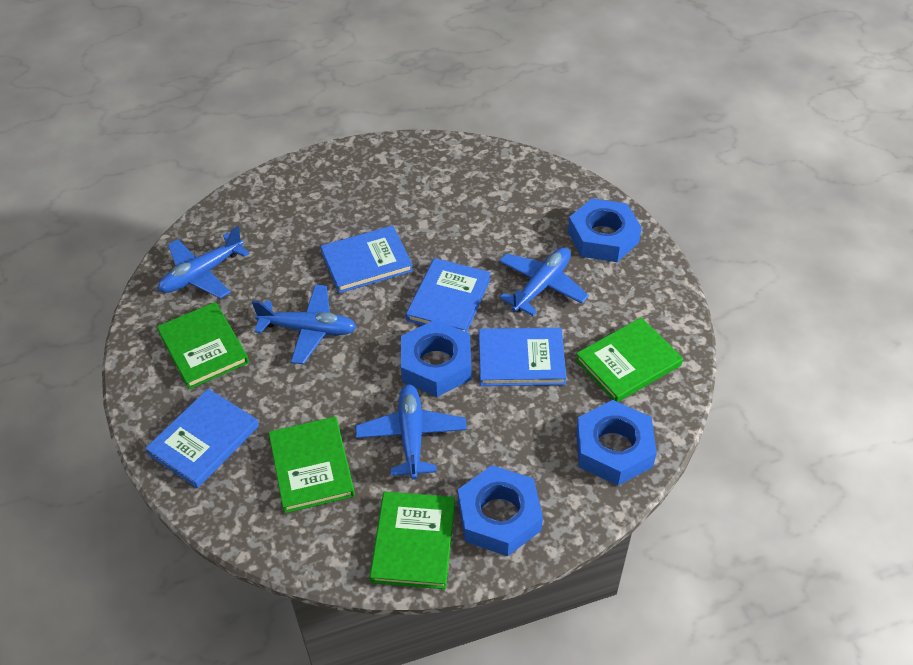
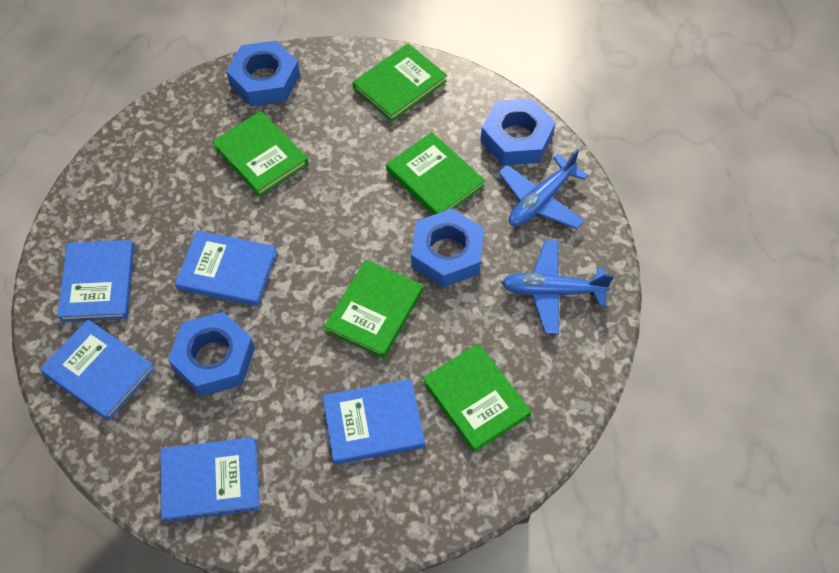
blue book: [145,389,259,488] [320,225,413,293] [406,258,491,332] [479,328,566,386] = 4 -> [40,319,155,421] [57,240,134,322] [161,437,260,522] [175,230,277,306] [322,379,425,465] = 5
blue plane: [158,226,250,299] [252,285,356,364] [356,384,467,479] [499,247,589,316] = 4 -> [499,149,589,229] [502,240,614,334] = 2
green book: [157,302,249,389] [269,417,355,513] [370,491,455,589] [575,317,683,402] = 4 -> [212,111,308,197] [324,260,423,358] [353,43,447,122] [386,132,485,215] [422,343,531,453] = 5

